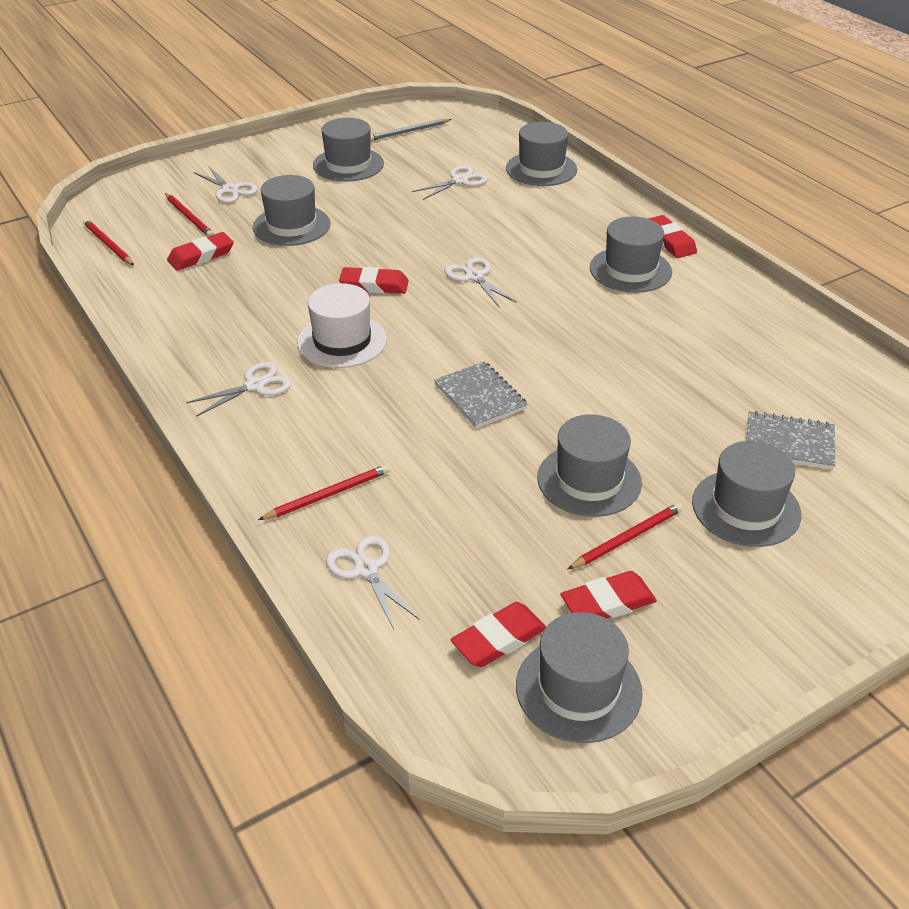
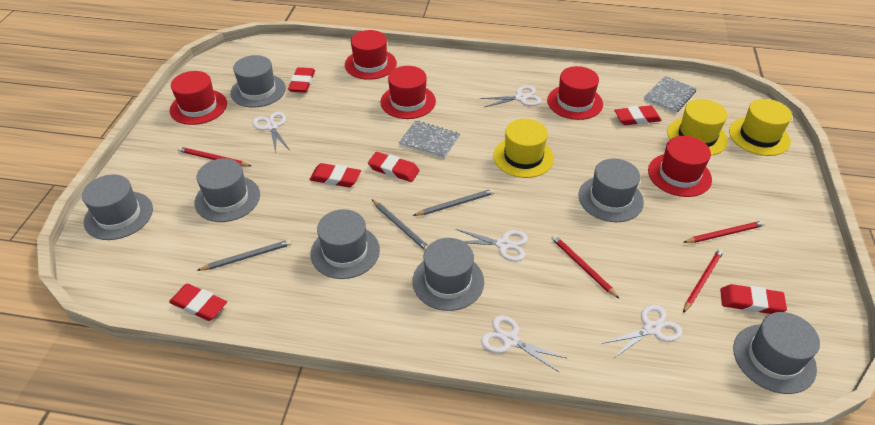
grey pencil: [371,119,452,141] = 1 -> [197,240,292,271] [372,200,428,250] [413,189,495,216] = 3
red eraser: [167,232,234,271] [339,267,409,294] [450,602,546,667] [561,571,657,619] [648,215,697,258] = 5 -> [169,284,227,321] [288,67,315,93] [309,163,361,187] [368,152,420,182] [614,105,662,125] [720,284,787,314] = 6
red hat: none = 0 -> [170,71,227,125] [345,30,397,80] [380,66,436,119] [547,66,603,120] [648,136,712,197] = 5
white hat: [297,283,387,368] = 1 -> none = 0
yellow hat: none = 0 -> [493,119,554,178] [667,99,728,156] [729,99,792,156] = 3

